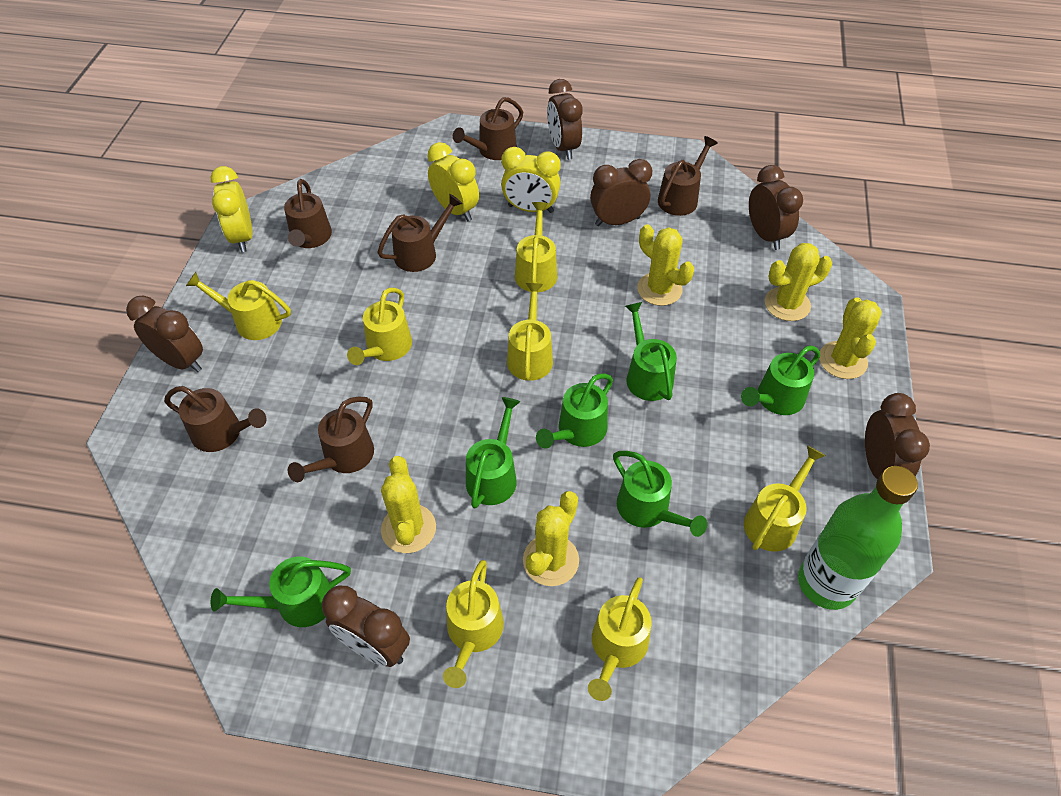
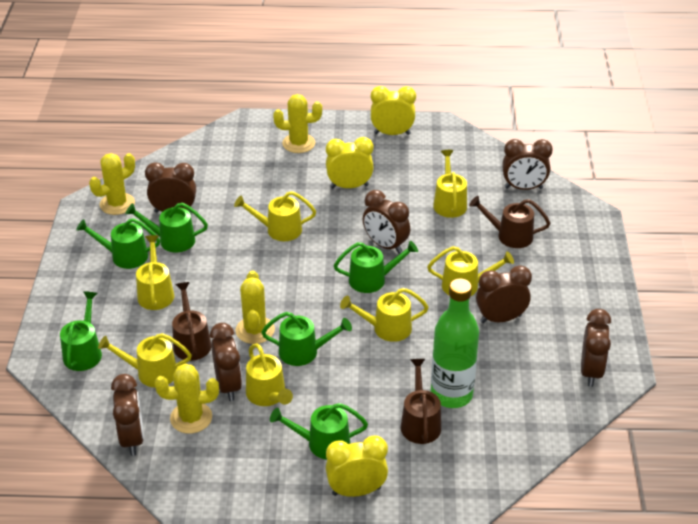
brown clock: [126,296,203,372] [322,586,410,667] [547,79,583,160] [590,159,652,226] [749,165,803,250] [865,393,930,480] = 6 -> [111,374,144,456] [145,162,196,213] [210,323,242,401] [363,190,410,254] [476,265,532,323] [502,139,553,190] [581,309,611,387] = 7
brown watering can: [164,386,267,452] [284,179,332,248] [288,397,374,482] [377,194,463,272] [453,97,523,160] [658,136,718,216] = 6 -> [172,282,211,361] [401,359,441,444] [469,196,550,248] = 3
yellow cactus: [381,456,436,553] [523,491,579,586] [637,224,694,306] [765,243,832,321] [819,297,882,379] = 5 -> [89,153,135,215] [155,364,219,434] [235,271,275,344] [273,94,322,153] = 4

